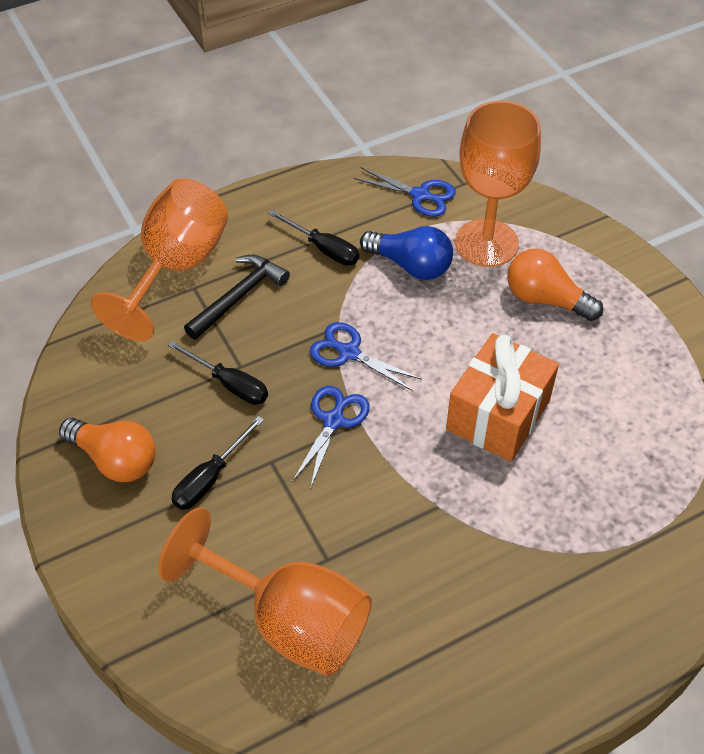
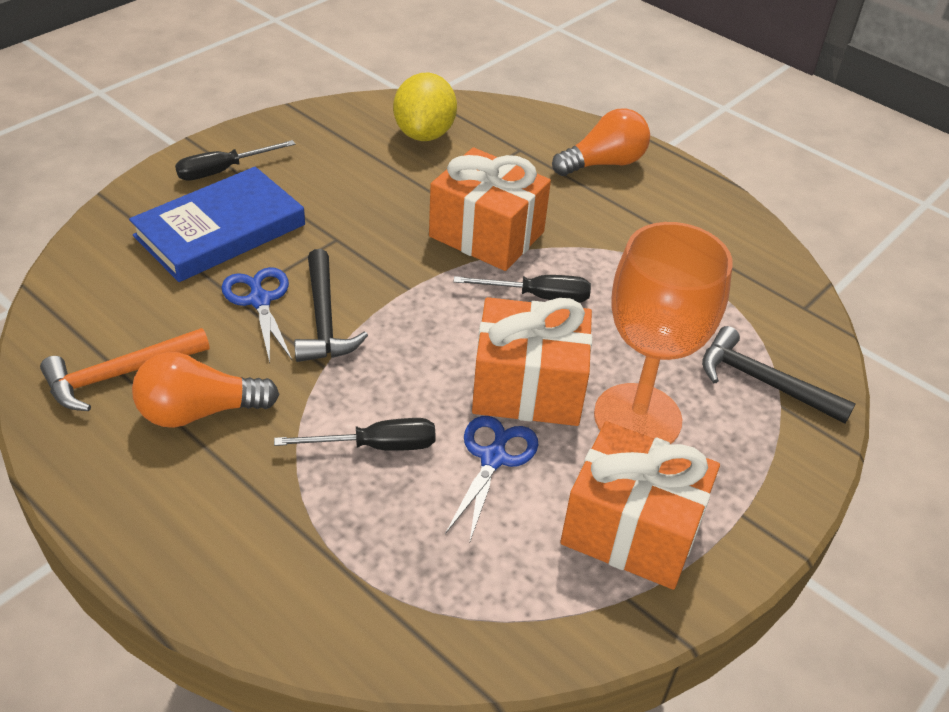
black hammer: [184,255,290,340] = 1 -> [294,249,368,362] [702,326,856,424] = 2
blue book: none = 0 -> [129,167,305,282] = 1
blue light bulb: [360,226,453,280] = 1 -> none = 0
blue scissors: [292,386,370,489] [310,322,422,391] [354,167,456,217] = 3 -> [221,267,292,363] [445,416,539,544] = 2
orange gift: [446,333,559,462] = 1 -> [429,148,551,271] [472,297,592,426] [560,421,720,590] = 3
orange goblet: [91,178,228,341] [158,507,372,676] [455,101,541,267] = 3 -> [594,222,733,444] = 1
orange hammer: none = 0 -> [40,328,210,411] = 1
yellow lemon: none = 0 -> [393,73,457,141] = 1

